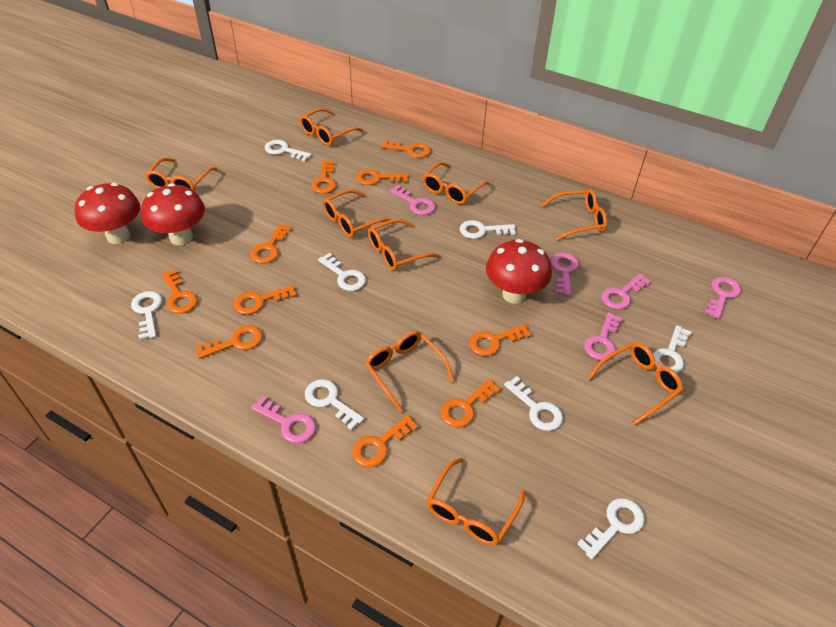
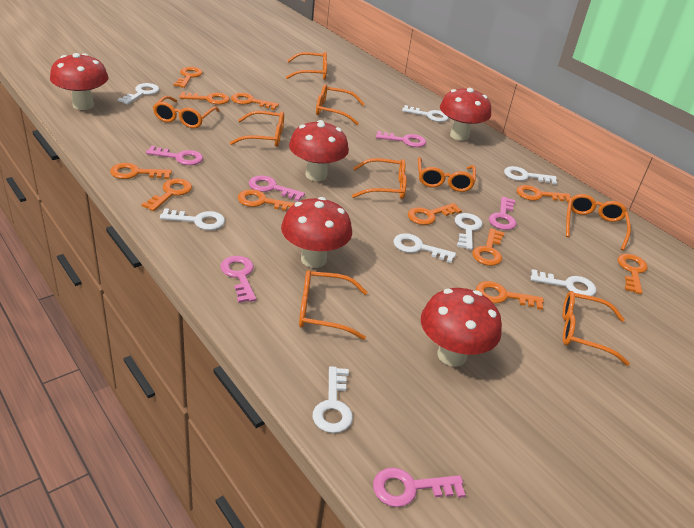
orange key: [162,269,197,314] [195,325,263,359] [233,285,297,315] [250,224,292,264] [311,160,336,194] [352,415,419,467] [356,169,408,185] [381,140,431,158] [440,379,501,427] [469,324,532,356] = 10 -> [110,163,172,179] [141,179,192,211] [173,67,203,88] [179,92,230,105] [231,93,279,110] [238,190,295,211] [408,203,462,225] [472,228,504,266] [476,281,544,310] [517,185,571,202] [618,254,648,294] = 11
red mushroom: [75,183,140,244] [141,183,205,245] [486,239,552,304] = 3 -> [50,53,109,110] [281,197,352,268] [289,120,349,181] [421,288,502,367] [440,88,491,141] = 5

